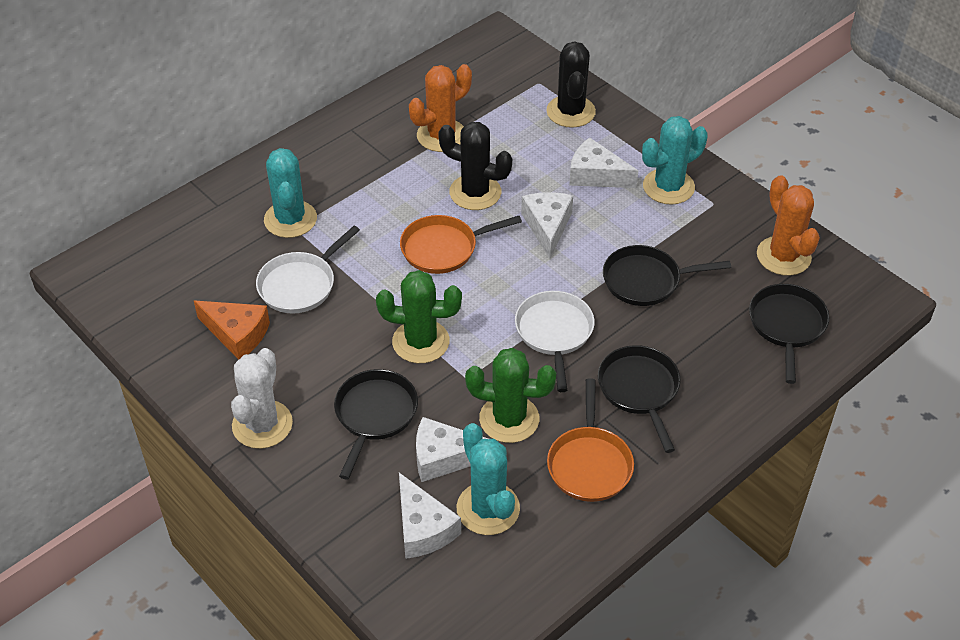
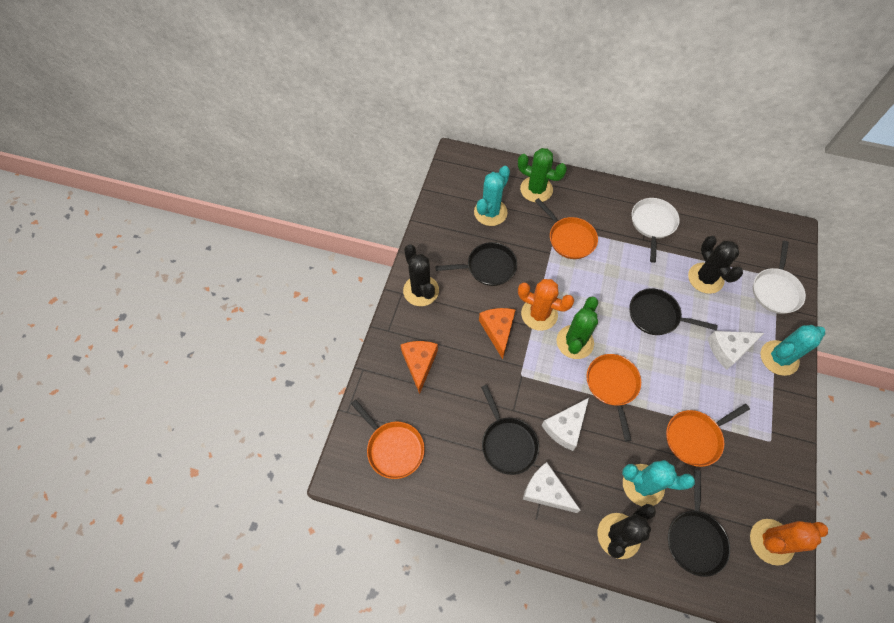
black cactus: [438,122,512,210] [546,41,596,128] = 2 -> [403,244,439,306] [597,504,656,559] [688,236,743,294] = 3
orange cheese: [194,301,270,360] = 1 -> [400,341,438,394] [479,308,515,359] = 2
orange pan: [400,215,522,274] [547,378,634,502] = 2 -> [351,400,425,479] [535,198,598,259] [586,354,641,441] [666,404,750,467] = 4
white cactus: [231,348,293,449] = 1 -> none = 0
white cheese: [399,473,461,559] [416,417,488,482] [521,192,573,259] [569,137,638,188] = 4 -> [523,462,581,513] [542,398,589,451] [708,331,764,370] = 3

